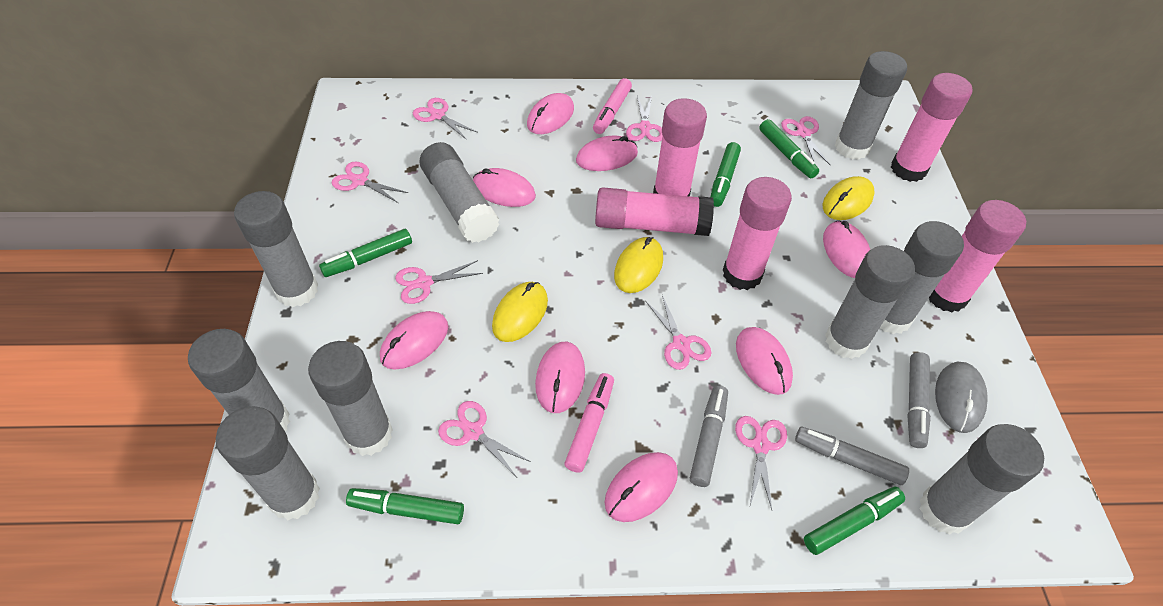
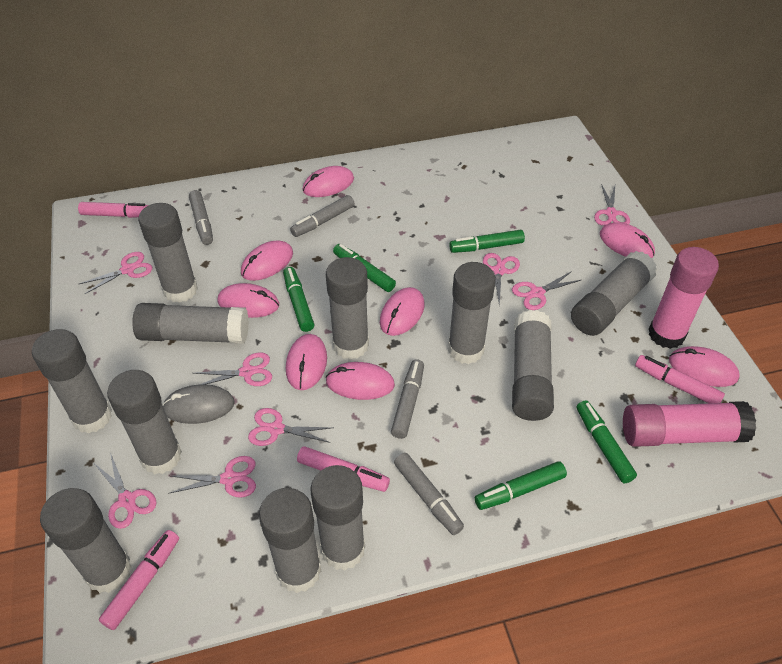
grey glue stick: [188,329,290,431] [216,406,320,520] [234,191,318,307] [308,341,393,456] [419,142,499,243] [825,245,915,359] [835,51,907,160] [879,221,964,334] [919,424,1044,535] = 9 -> [32,329,112,433] [40,488,132,593] [107,370,182,474] [132,303,249,344] [138,203,198,303] [259,488,321,593] [311,465,365,571] [326,257,369,360] [448,262,496,364] [512,310,554,421] [571,251,658,336] = 11
grey marker: [690,385,728,487] [795,427,909,485] [907,352,931,448] = 3 -> [189,190,213,245] [290,195,355,237] [391,359,424,439] [394,453,464,535] = 4
pink glue stick: [595,187,714,236] [653,98,707,196] [723,177,792,290] [891,73,972,182] [929,200,1026,313] = 5 -> [623,401,756,447] [648,247,719,349] = 2
pink marker: [564,373,614,473] [593,78,632,134] = 2 -> [78,202,149,218] [99,530,179,630] [297,446,390,492] [635,355,725,403] = 4
yellow mouse: [492,282,548,342] [614,237,663,293] [823,176,875,220] = 3 -> none = 0

